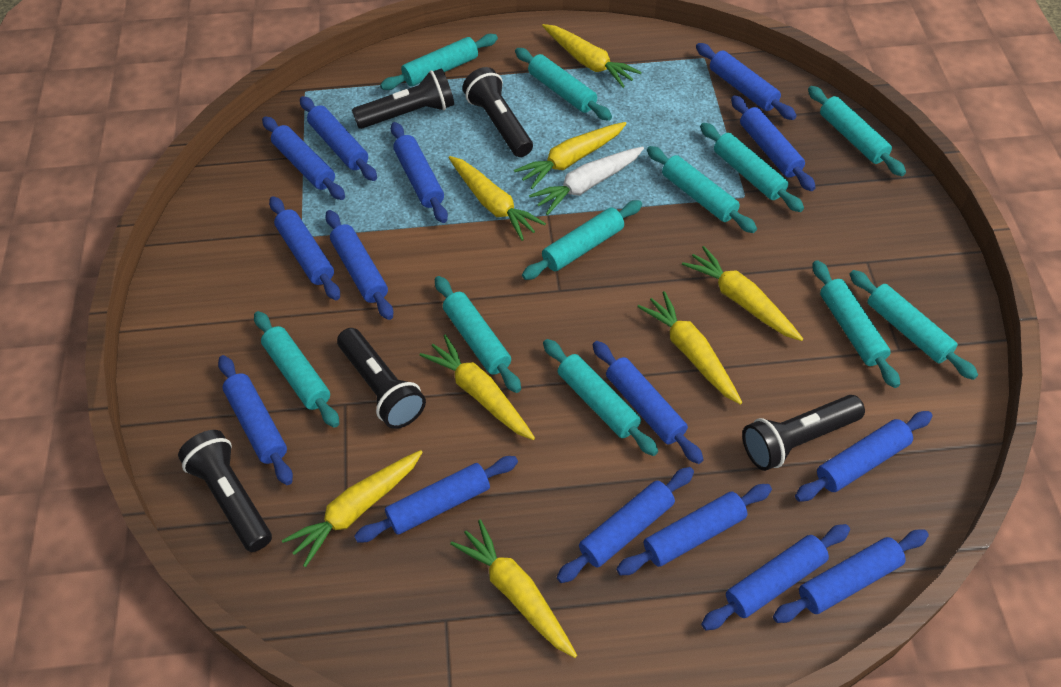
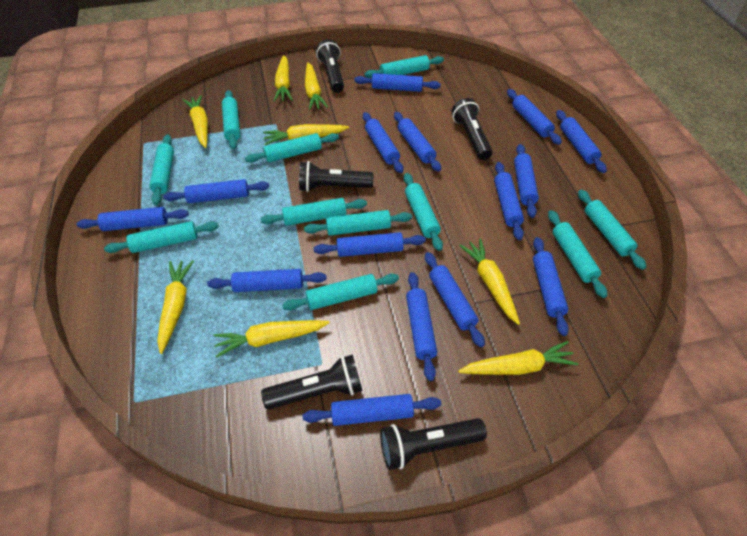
white carrot: [529,146,644,215] = 1 -> none = 0

